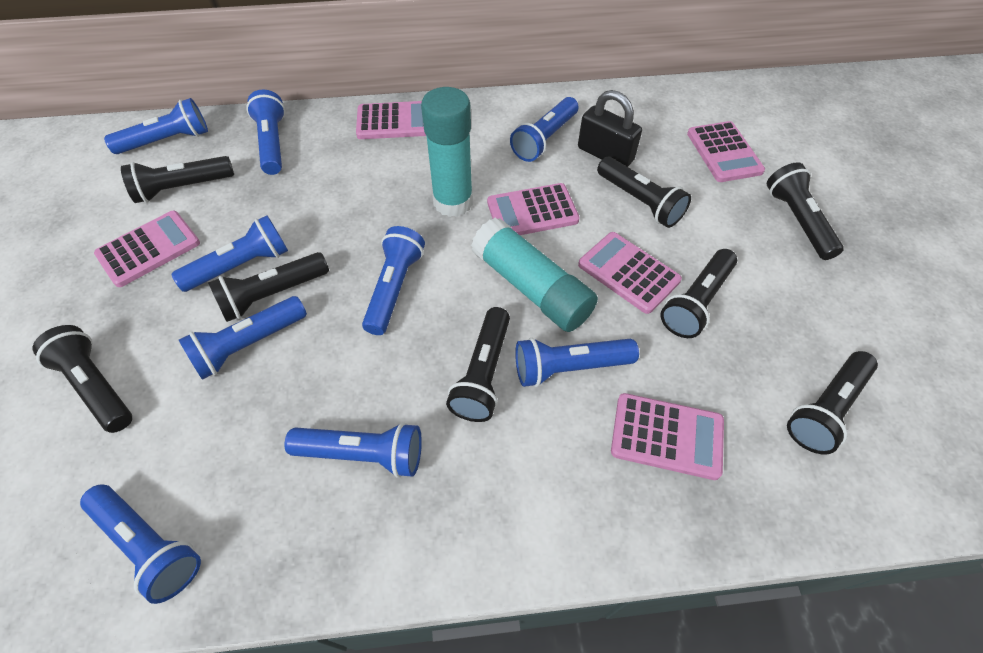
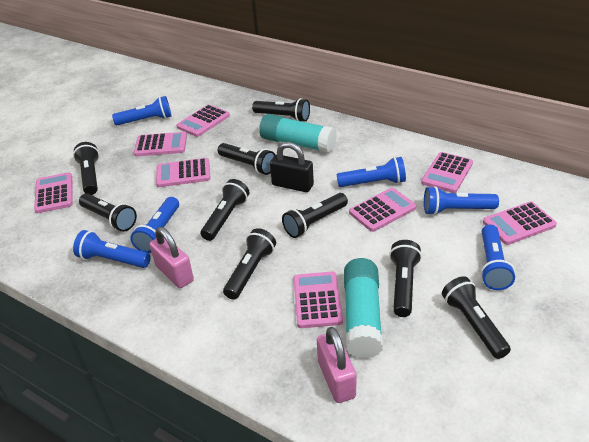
black flashlight: [33,325,132,433] [121,156,234,203] [208,252,329,322] [446,307,510,422] [597,157,691,228] [660,249,737,338] [767,162,844,260] [787,351,878,454] = 8 -> [73,142,99,195] [79,193,137,232] [201,179,249,241] [218,143,275,175] [223,228,276,300] [252,98,310,122] [282,193,348,238] [389,240,422,317] [442,276,511,359] = 9
blue flashlight: [80,484,201,604] [104,98,208,154] [172,215,288,292] [179,296,307,380] [246,90,285,175] [284,422,422,478] [362,226,425,335] [510,97,579,162] [515,338,639,387] = 9 -> [73,230,151,268] [112,96,172,125] [130,197,179,253] [337,157,406,187] [424,186,499,215] [481,224,515,290] = 6
pink calculator: [94,211,200,287] [356,101,426,139] [487,183,580,235] [578,232,682,314] [611,393,724,480] [687,121,765,182] = 6 -> [34,172,73,213] [134,132,187,156] [156,158,211,187] [176,104,230,137] [293,272,343,328] [349,188,416,232] [421,152,473,193] [483,202,557,245] = 8
pink padlock: none = 0 -> [149,227,194,288] [317,327,356,403] = 2

